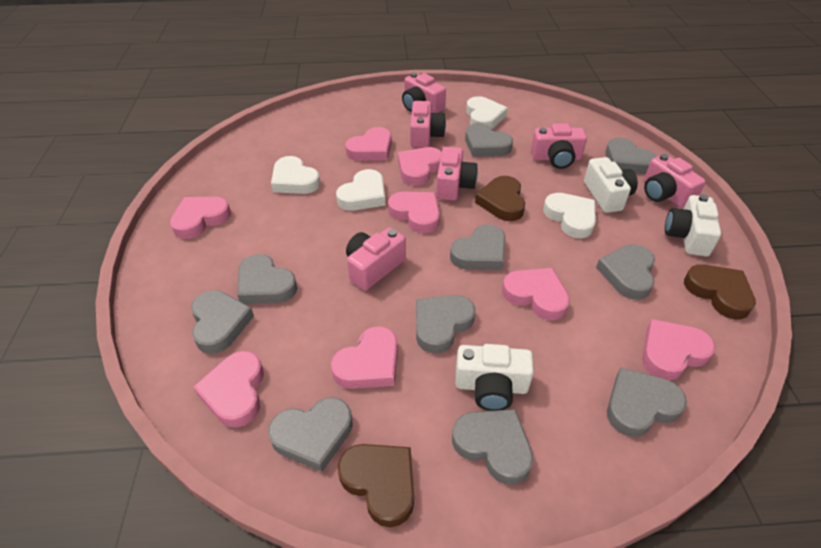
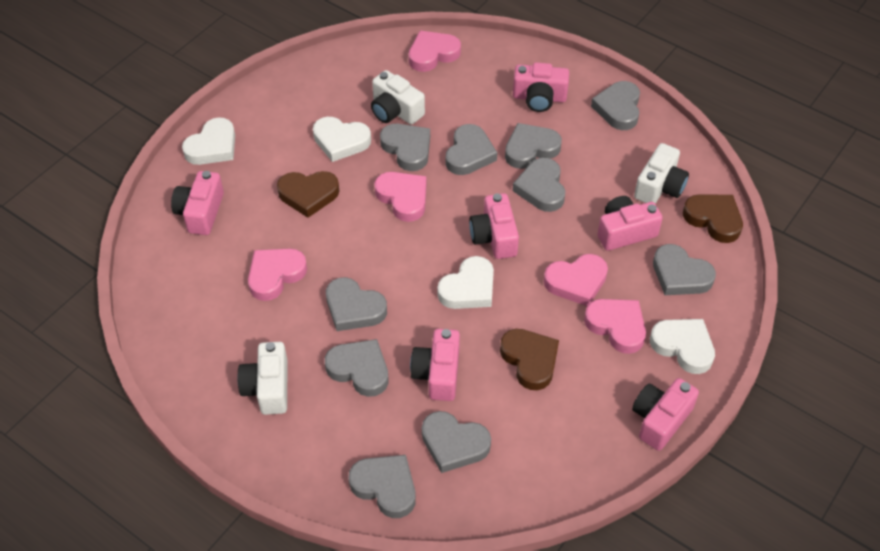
pink heart: [170,197,231,239] [193,351,264,427] [331,326,398,389] [345,127,392,161] [388,191,440,233] [398,147,442,186] [502,268,570,320] [642,319,715,380] = 8 -> [248,248,307,301] [375,172,426,222] [409,30,461,72] [544,254,608,306] [584,299,646,354] = 5

